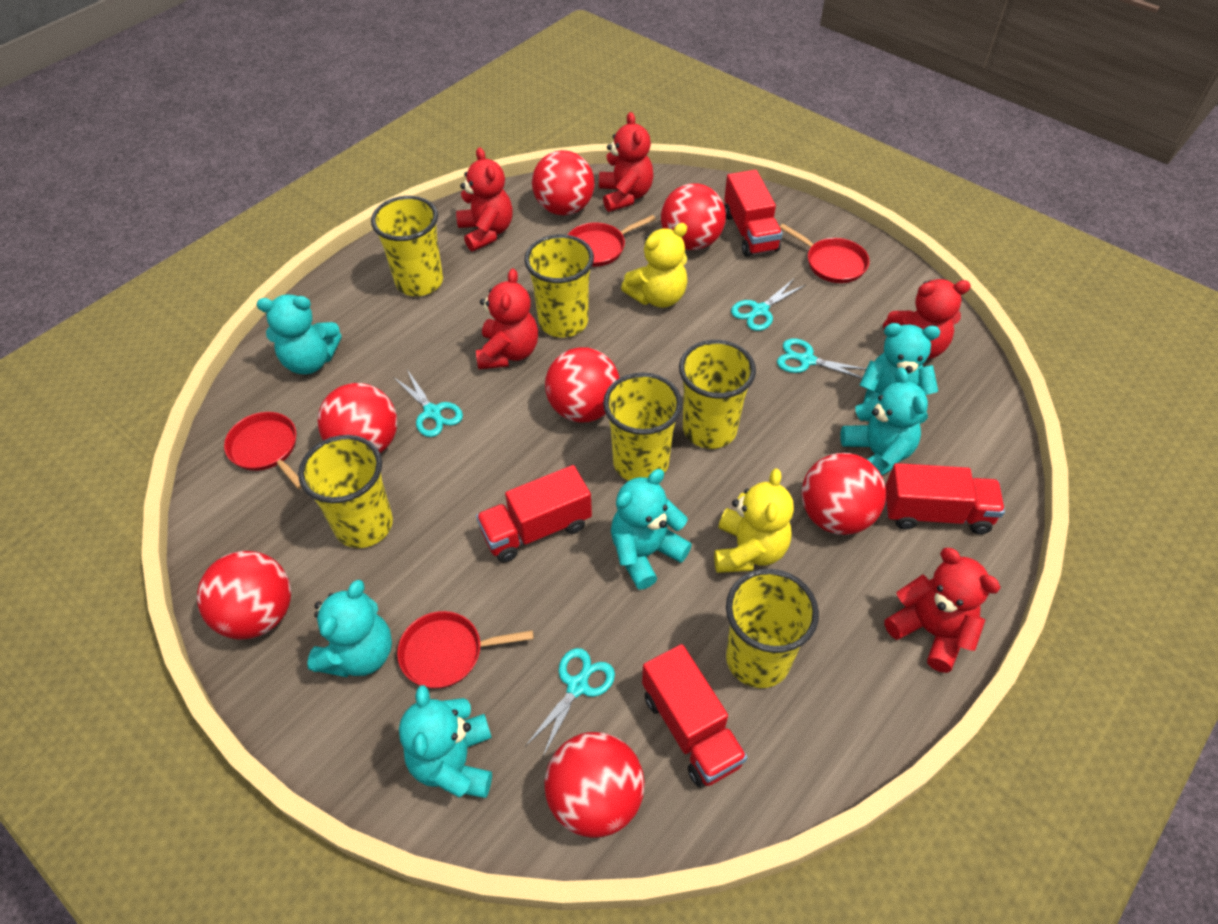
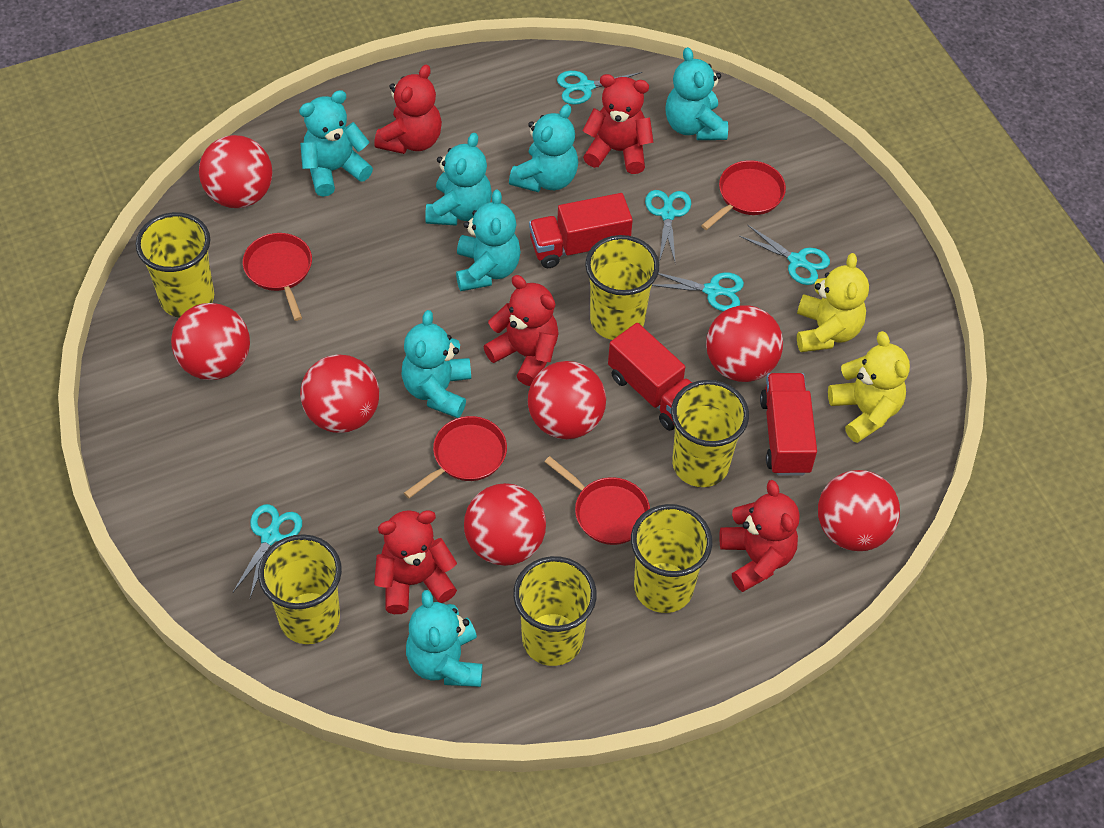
red truck: [476,465,592,562] [642,644,747,788] [724,170,782,257] [885,463,1005,534] = 4 -> [529,193,633,268] [608,323,692,431] [760,373,817,476] = 3
turquoise scissors: [393,370,463,437] [526,648,615,758] [731,279,806,331] [777,338,866,379] = 4 -> [233,504,302,598] [557,71,642,105] [645,190,691,262] [652,272,744,311] [739,225,830,285] = 5
turquoise teddy bear: [257,294,342,374] [307,580,392,677] [399,685,492,798] [611,469,692,589] [841,367,928,475] [860,323,940,424] = 6 -> [299,90,373,197] [401,310,471,418] [406,590,483,687] [425,133,492,226] [456,189,521,291] [509,104,578,192] [665,47,728,140] = 7

